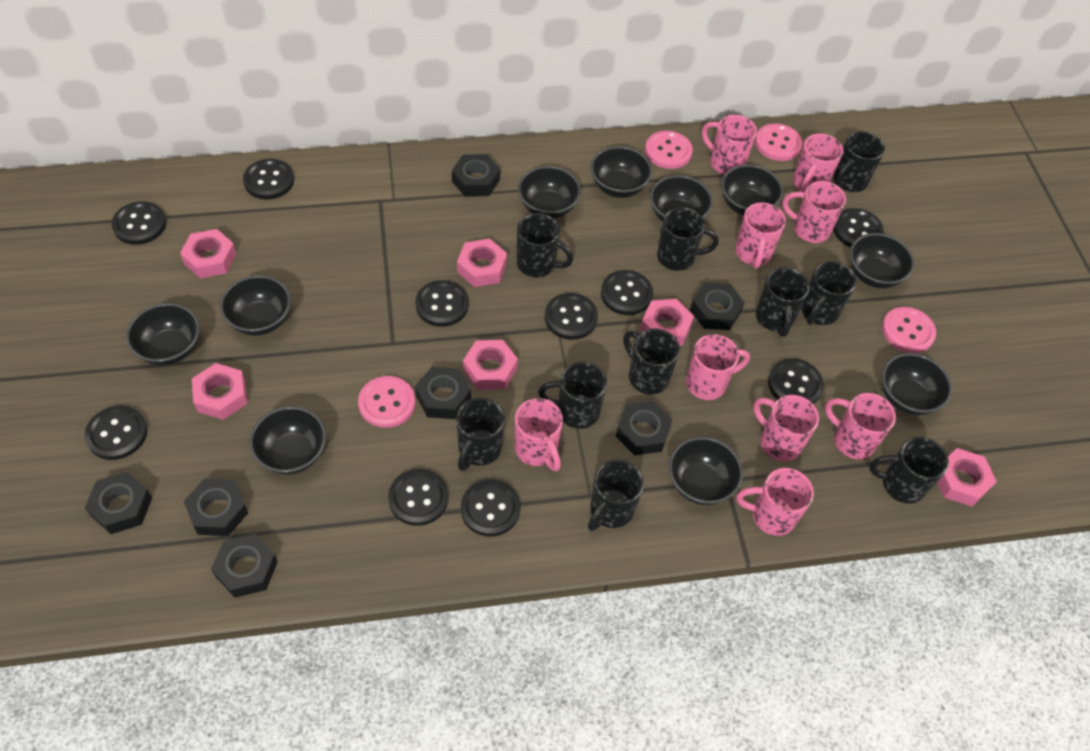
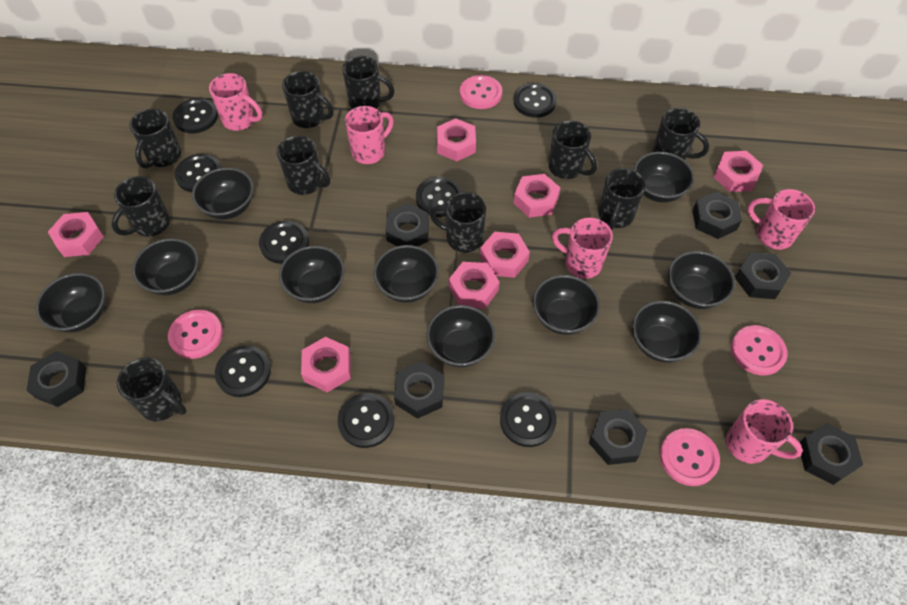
black button: [85,405,147,460] [112,201,166,245] [243,159,294,200] [388,469,448,526] [415,280,469,327] [461,479,520,536] [545,293,598,340] [601,270,653,315] [768,358,824,404] [833,208,884,247] = 10 -> [172,98,218,133] [174,154,222,192] [215,345,271,397] [259,221,309,264] [338,393,394,448] [416,177,462,217] [500,392,557,447] [513,83,557,118] = 8
pink mug: [515,398,563,471] [686,334,750,400] [702,115,757,175] [735,202,786,269] [736,468,814,536] [753,395,819,462] [782,181,846,243] [793,134,843,192] [825,393,896,459] = 9 -> [209,73,262,131] [345,106,394,164] [552,218,613,279] [726,399,803,464] [747,189,815,250] = 5
pink nut: [180,229,236,279] [192,363,247,420] [457,238,507,287] [463,340,518,390] [640,299,694,346] [937,448,997,506] = 6 -> [48,212,104,257] [301,337,351,393] [437,118,476,161] [449,262,499,309] [480,232,530,278] [514,174,560,218] [714,151,763,192] = 7

